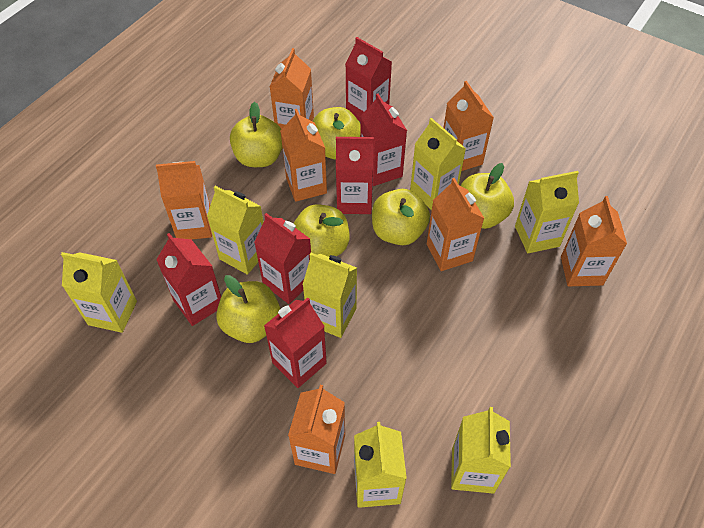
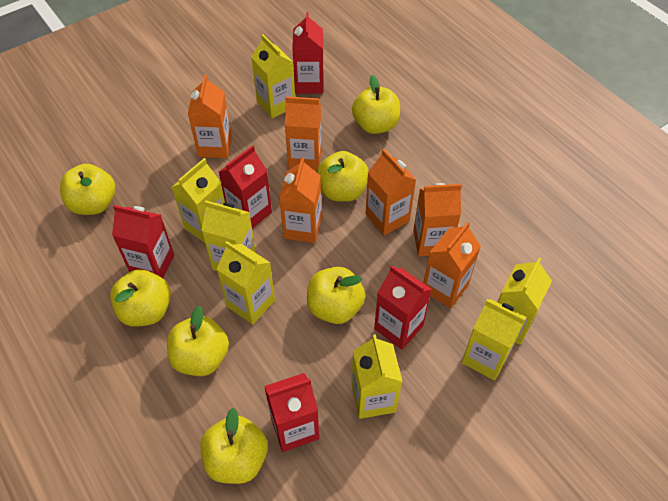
orange carton: [156,161,212,239] [270,48,314,129] [280,109,327,202] [288,385,345,474] [427,178,484,271] [444,81,494,171] [561,196,627,286] = 7 -> [188,75,232,158] [279,157,322,243] [285,96,322,171] [365,149,416,235] [413,183,462,256] [423,222,481,308] = 6
red carton: [156,233,221,326] [254,213,311,304] [264,297,327,388] [336,137,374,214] [345,37,392,122] [360,94,407,186] = 6 -> [112,205,174,278] [219,145,272,228] [264,373,319,452] [292,12,324,94] [374,265,432,349] = 5
yellow apple: [216,275,280,343] [230,102,282,167] [293,204,349,257] [313,107,361,160] [372,189,430,245] [461,163,514,229] = 6 -> [60,164,115,215] [110,269,171,327] [167,306,229,376] [201,408,268,484] [307,267,365,324] [317,151,369,202] [352,74,400,134] = 7

